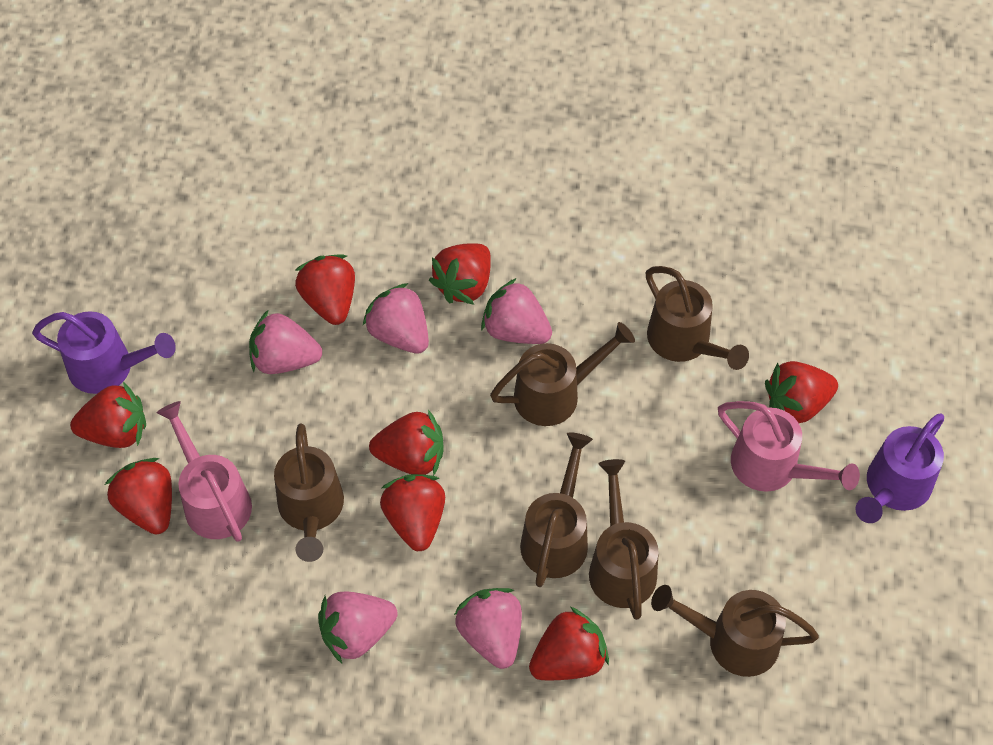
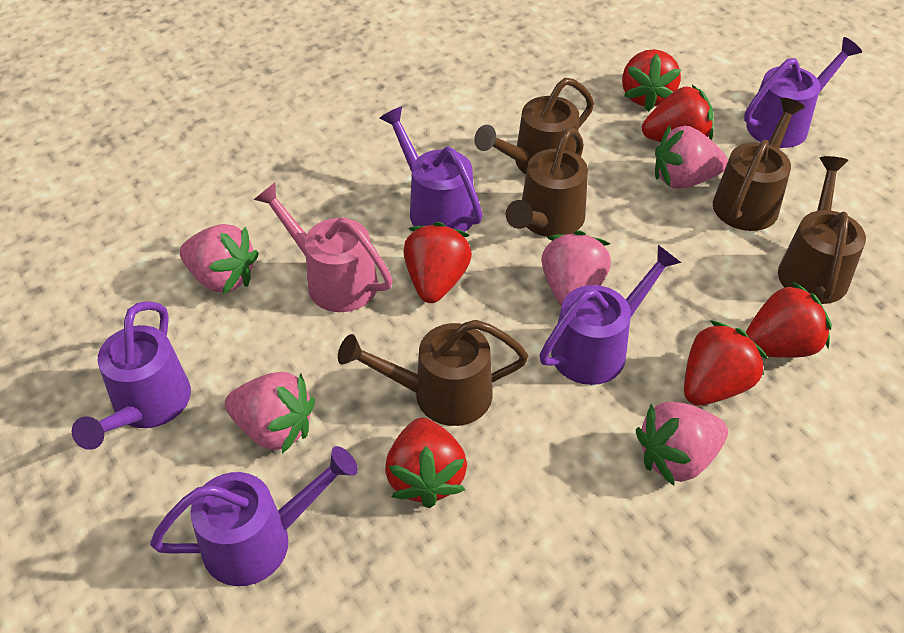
brown watering can: [274,423,344,562] [490,322,635,426] [520,432,593,587] [589,459,659,620] [646,266,749,370] [651,585,819,677] = 6 -> [338,320,528,426] [474,78,594,174] [506,128,588,237] [713,98,805,231] [778,156,866,304] = 5
pink watering can: [156,401,252,542] [718,401,860,492] = 2 -> [254,182,393,312] = 1
purple watering can: [32,311,176,394] [855,414,944,523] = 2 -> [72,301,191,450] [150,446,358,586] [379,106,483,232] [539,245,681,385] [744,37,862,148] = 5
red strawberry: [70,382,146,448] [105,458,172,535] [295,254,355,325] [369,410,444,476] [380,474,445,551] [429,243,491,305] [529,607,609,680] [765,361,838,423] = 8 -> [385,418,467,508] [403,222,472,303] [622,49,681,111] [642,85,714,142] [684,320,767,406] [746,282,832,358] = 6

